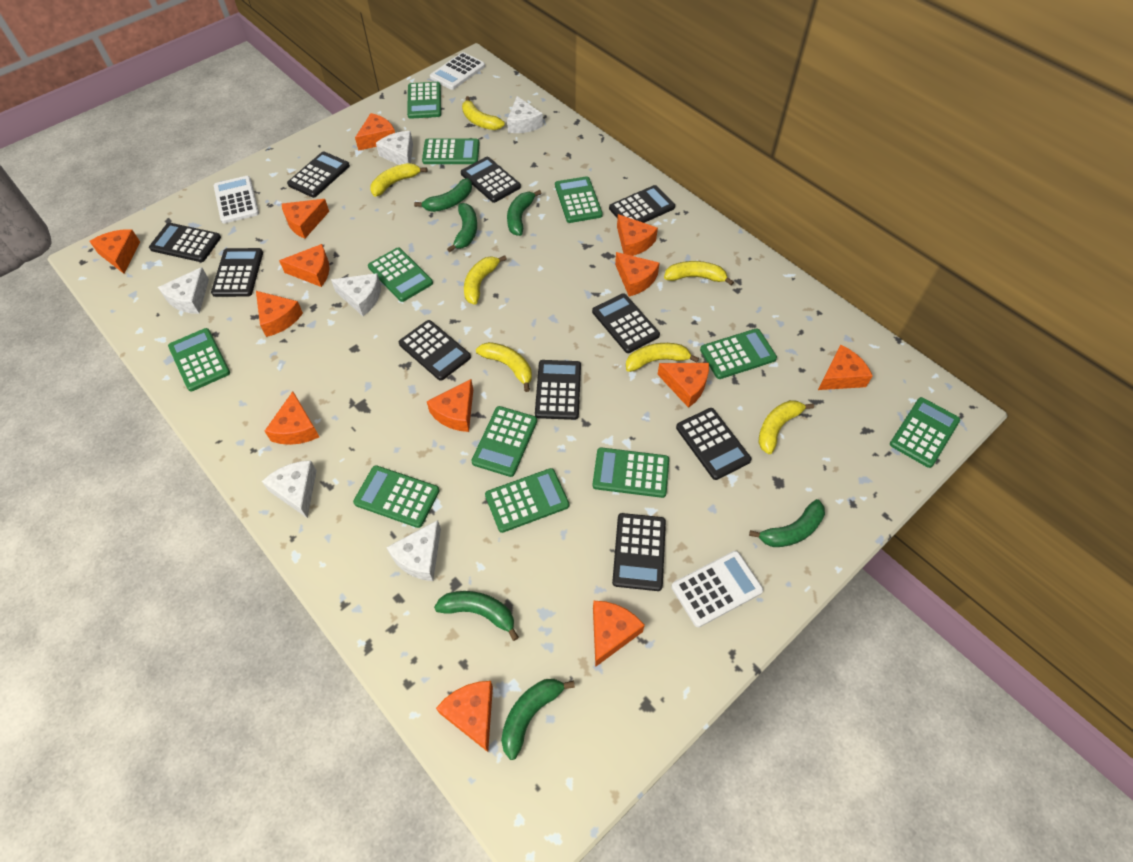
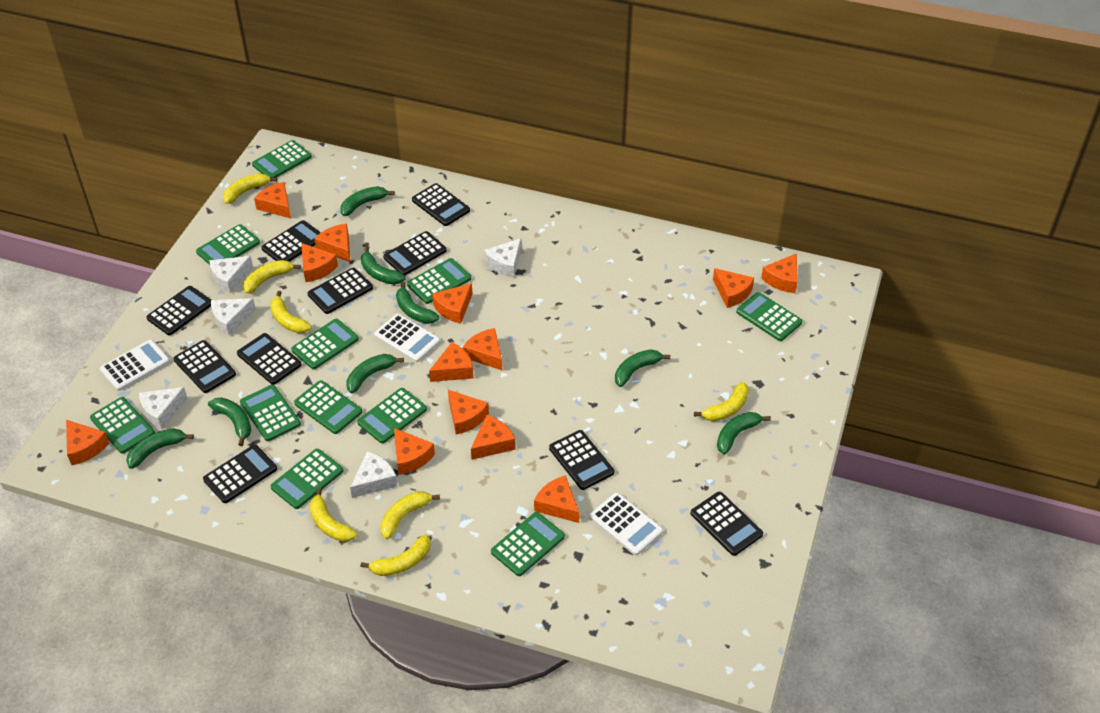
green banana: [414,178,472,212] [434,591,519,641] [447,203,477,252] [501,679,575,760] [507,190,542,236] [749,499,825,547] = 6 -> [126,428,194,469] [208,397,251,446] [340,186,395,216] [346,354,404,394] [361,247,406,285] [396,282,440,324] [615,350,670,387] [717,412,771,455] = 8
white cheese: [158,267,209,314] [262,460,317,518] [331,273,381,316] [376,131,413,165] [386,520,441,581] [507,96,543,133] = 6 -> [139,387,187,429] [209,256,253,293] [211,298,256,336] [350,451,397,498] [484,238,521,277] = 5

